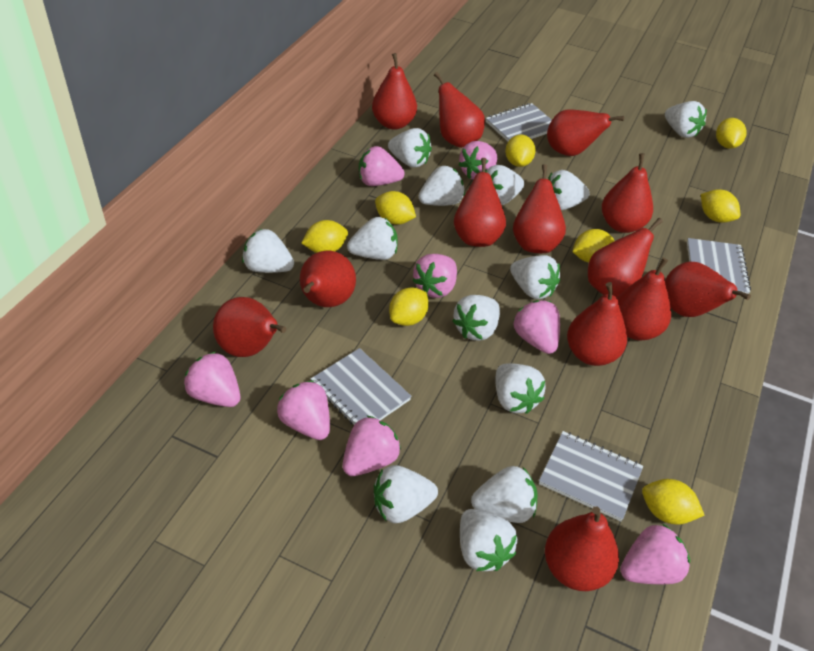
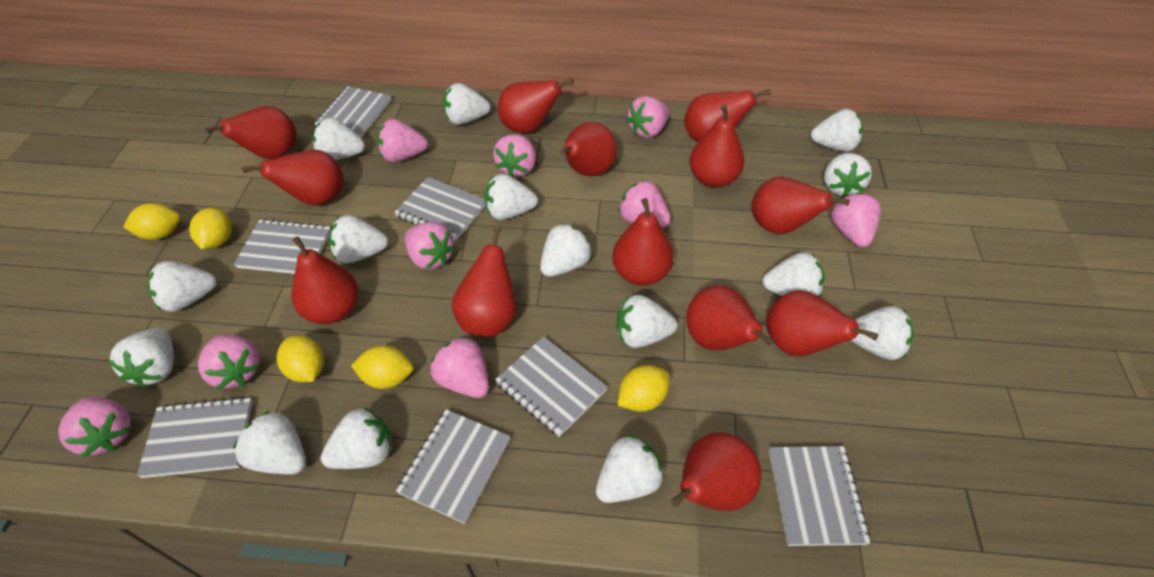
grey notebook: [311,348,412,425] [486,103,552,141] [539,431,643,521] [687,238,751,294] = 4 -> [137,397,252,478] [234,219,331,274] [315,86,392,138] [394,177,486,241] [396,409,511,524] [495,337,608,437] [769,446,870,546] = 7
pink strawberry: [184,352,240,407] [277,381,330,440] [343,415,401,476] [359,146,405,186] [412,254,457,298] [458,141,497,179] [513,300,560,354] [620,523,690,584] = 8 -> [58,397,131,457] [198,334,260,389] [376,119,428,162] [405,222,455,270] [431,336,489,398] [493,134,536,177] [618,180,671,228] [626,96,670,138] [831,193,881,247] = 9
white strawberry: [242,229,294,273] [347,217,398,260] [374,465,438,523] [388,128,432,168] [418,166,465,206] [452,295,500,341] [460,509,517,571] [471,466,538,523] [485,165,524,205] [496,363,546,414] [510,255,560,299] [548,170,590,210] [665,101,707,138] = 13 -> [108,328,174,387] [148,261,217,312] [233,411,306,475] [313,117,365,160] [321,407,391,469] [329,215,388,263] [443,83,490,125] [484,174,538,220] [540,223,592,277] [596,435,664,503] [617,295,678,348] [762,252,825,297] [811,109,863,152] [824,153,872,197] [850,306,914,360] = 15
yellow lemon: [301,220,348,253] [375,191,416,225] [389,287,429,326] [505,135,536,167] [572,229,614,262] [642,479,705,524] [701,189,740,223] [716,118,747,149] = 8 -> [123,203,180,240] [189,208,232,249] [277,335,324,382] [351,346,413,389] [618,365,670,412] = 5

